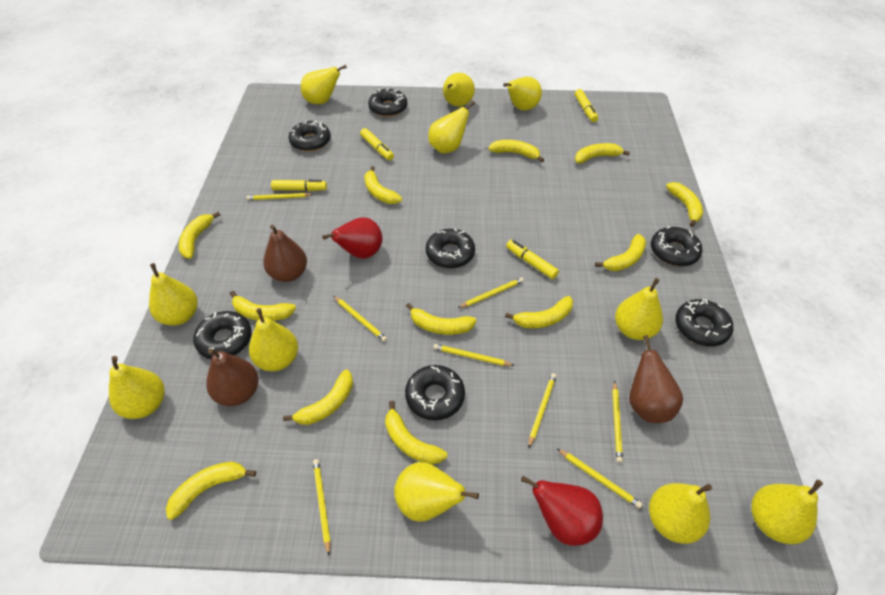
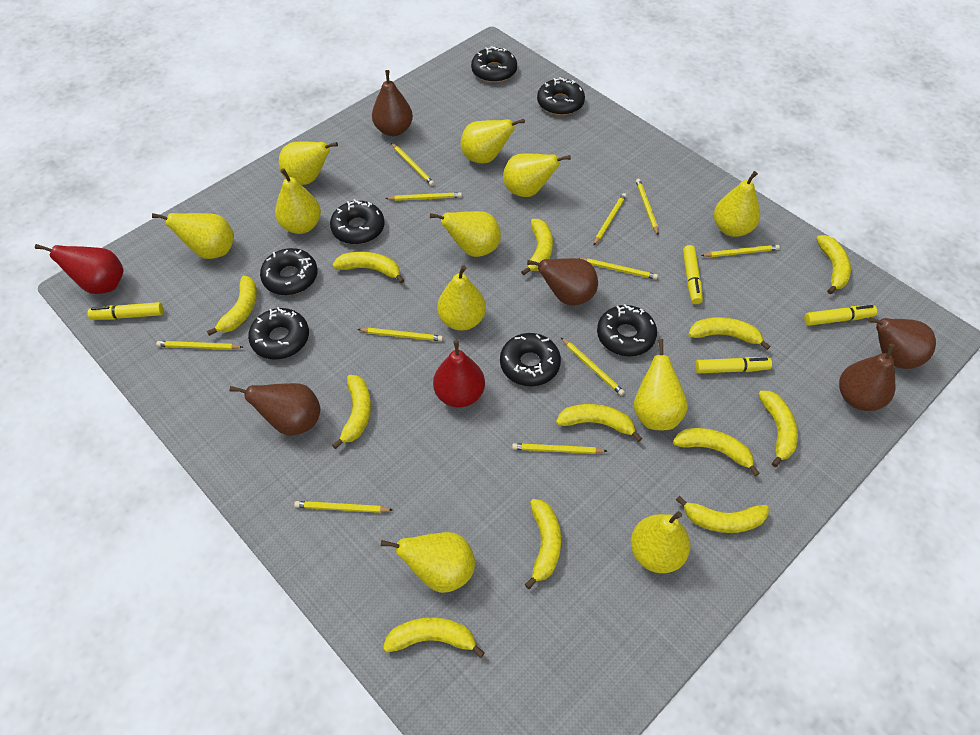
brown pear: [206,348,259,406] [263,225,307,282] [629,335,683,423] = 3 -> [230,383,320,435] [372,70,413,136] [527,258,598,306] [839,344,896,411] [868,317,936,369] = 5
yellow pencil: [246,193,314,200] [313,459,331,555] [334,296,387,342] [433,344,515,366] [458,277,524,308] [528,373,556,448] [557,449,643,509] [612,381,623,463] = 8 -> [156,341,243,350] [294,501,392,513] [358,328,443,341] [385,192,462,201] [391,143,434,186] [512,443,607,454] [561,338,625,396] [578,258,658,279] [594,193,627,245] [636,179,658,235] [701,245,780,257] = 11

